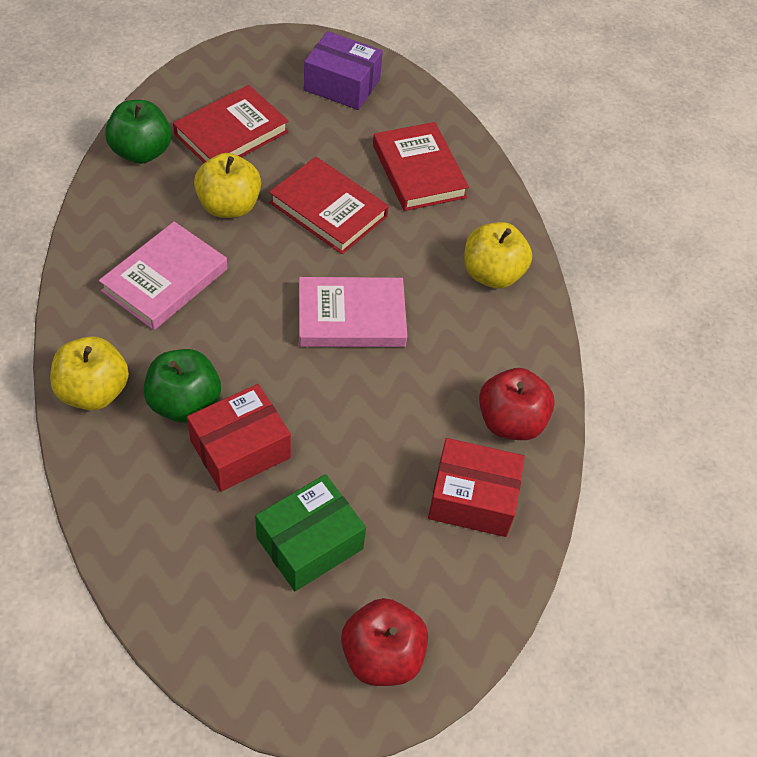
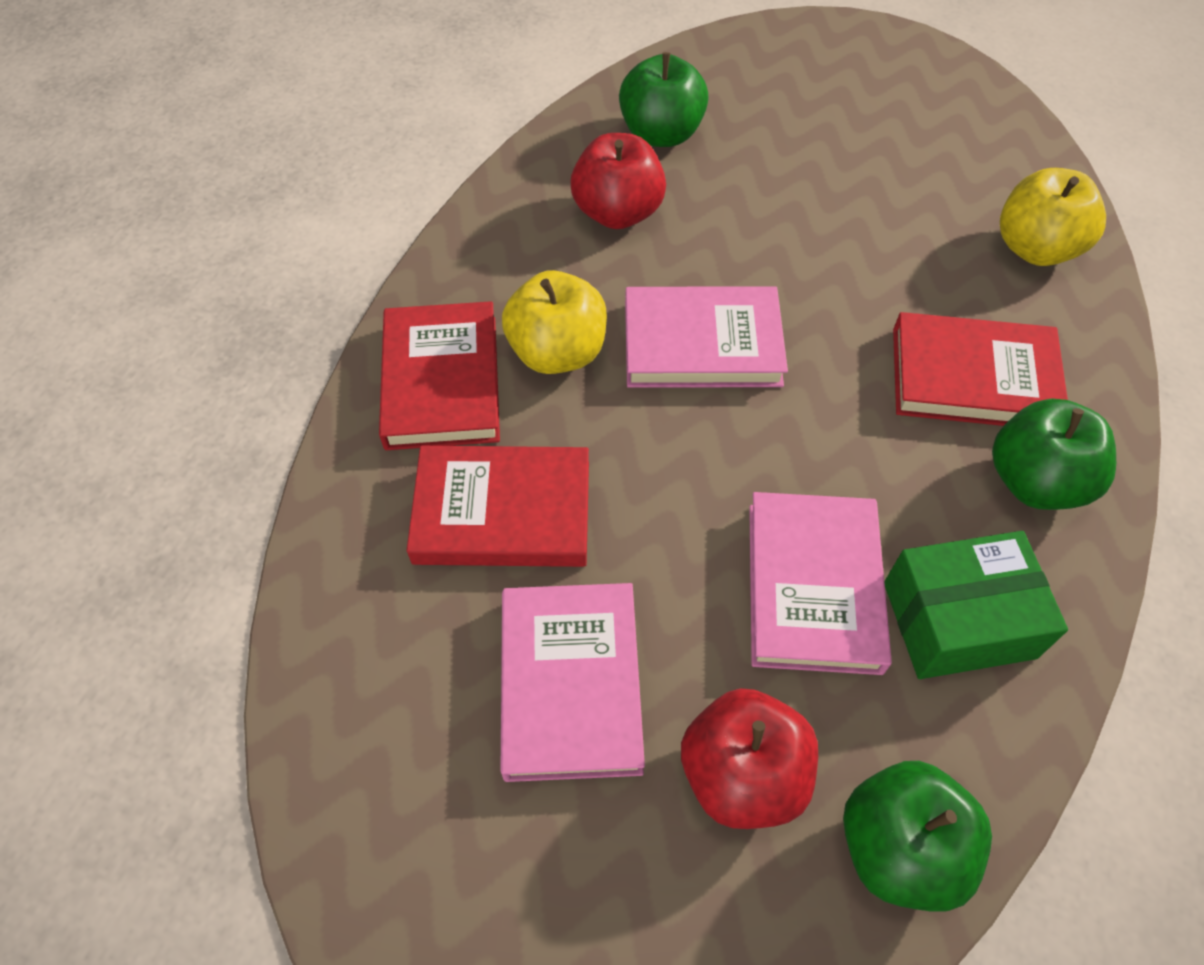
green apple: [105,100,171,164] [144,349,221,423] = 2 -> [619,52,709,147] [843,761,992,911] [992,399,1116,510] = 3
pink book: [99,222,228,330] [299,277,407,347] = 2 -> [500,583,645,782] [625,286,788,388] [749,492,892,675] = 3
purple box: [304,31,383,110] = 1 -> none = 0
red box: [187,384,291,492] [428,438,525,537] = 2 -> none = 0
yellow apple: [50,336,129,410] [194,153,261,218] [464,222,532,289] = 3 -> [502,270,607,374] [1000,168,1106,266] = 2

